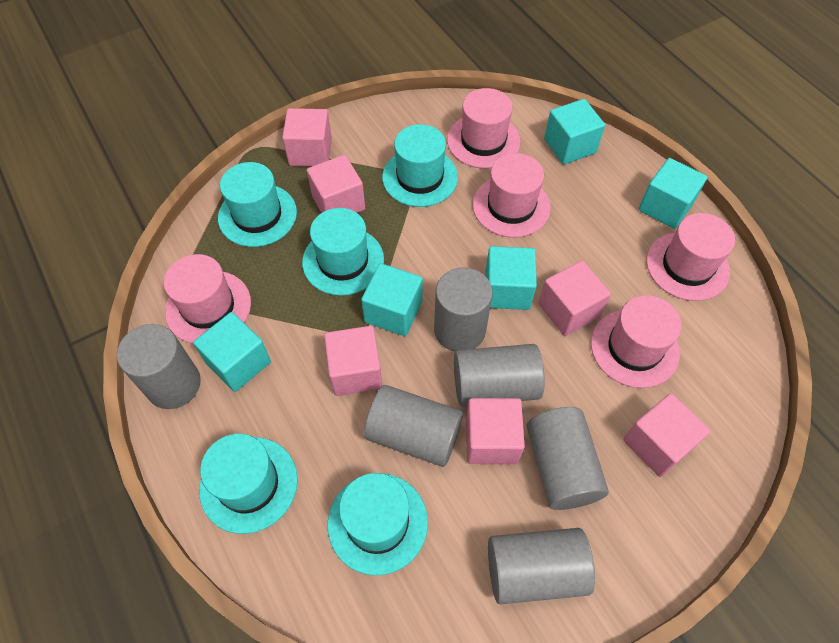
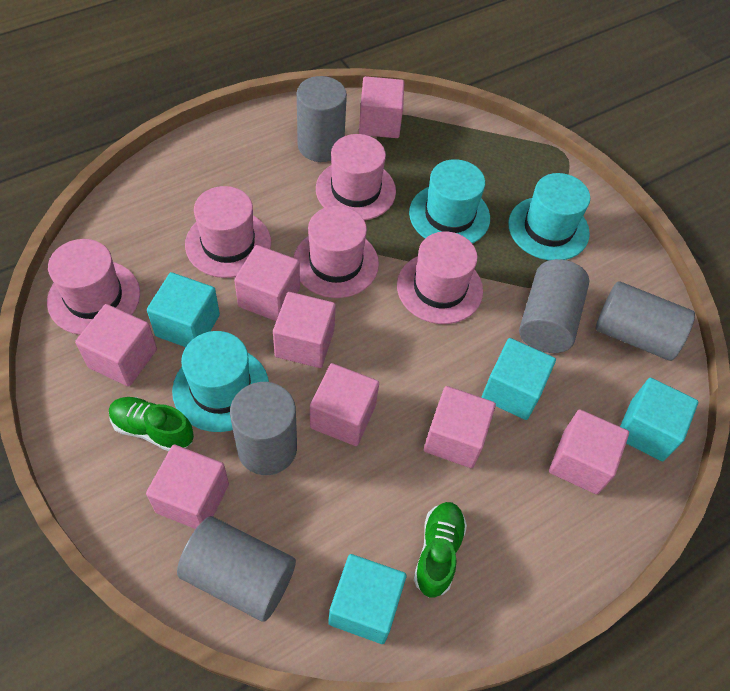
green shoe: none = 0 -> [109,397,194,451] [414,502,467,598] = 2
grey cylinder: [117,324,201,409] [364,385,463,467] [434,267,493,352] [454,344,545,406] [488,528,595,604] [527,407,609,510] = 6 -> [177,516,296,622] [230,382,297,475] [297,76,347,162] [519,259,589,353] [596,281,695,361] = 5
pink cube: [282,108,332,166] [307,155,365,213] [324,326,382,396] [466,398,525,464] [539,261,611,336] [623,393,711,477] = 6 -> [75,304,157,387] [146,445,229,529] [234,245,300,321] [273,292,336,368] [310,363,379,446] [359,76,405,138] [424,386,496,468] [549,409,629,494] = 8
turquoise cube: [193,312,271,392] [361,263,423,336] [485,246,537,310] [544,99,605,165] [638,158,707,229] = 5 -> [147,272,220,347] [328,554,406,644] [481,338,556,420] [620,378,698,461] = 4
turquoise hat: [199,434,298,534] [218,162,297,247] [302,208,384,296] [328,473,428,576] [382,124,458,207] = 5 -> [172,331,269,432] [409,159,490,244] [508,173,590,260] = 3

